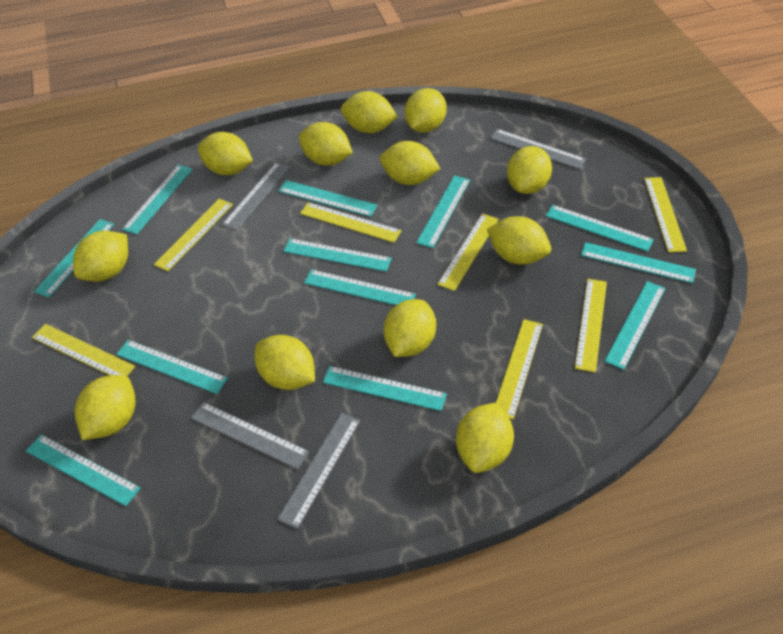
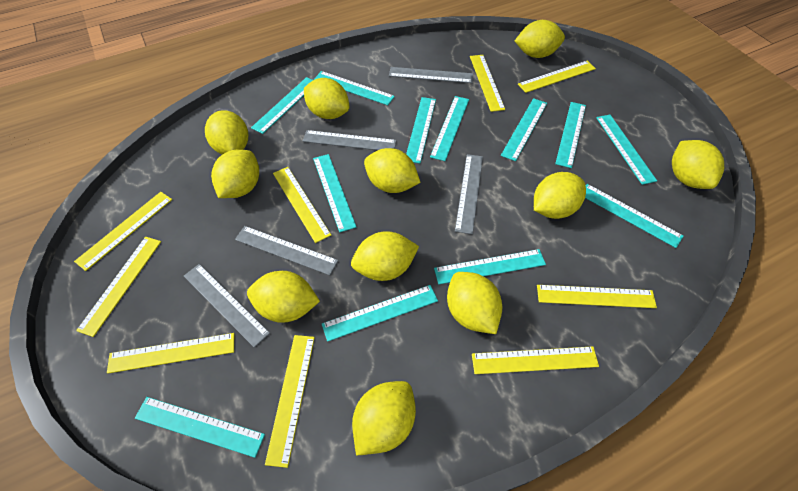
grey ruler: [191,402,309,469] [222,162,290,231] [277,413,360,529] [490,129,586,169] = 4 -> [184,264,270,347] [235,226,338,275] [303,130,397,150] [389,67,473,83] [455,154,483,234] = 5
yellow lemon: [73,231,128,282] [75,375,135,440] [198,132,253,175] [255,335,315,390] [299,122,353,166] [341,91,398,133] [380,141,441,185] [384,299,436,357] [405,88,447,133] [456,403,514,473] [487,216,551,265] [507,146,552,194] = 12 -> [205,110,248,155] [211,149,259,198] [247,271,320,323] [304,78,349,119] [351,231,419,281] [352,381,416,456] [364,148,420,193] [447,272,502,334] [515,20,565,58] [534,172,586,219] [672,140,724,189] = 11
yellow ruler: [32,324,135,376] [154,198,233,271] [300,202,402,243] [437,213,499,291] [496,319,543,419] [575,279,607,372] [644,177,687,252] = 7 -> [74,192,172,271] [76,237,161,337] [107,333,234,374] [265,335,315,468] [273,167,331,243] [470,55,505,112] [472,346,599,374] [518,61,596,93] [537,285,657,308] = 9

